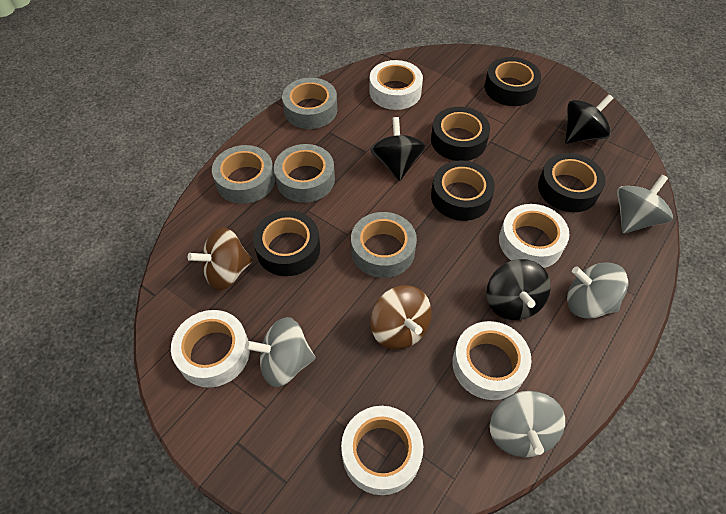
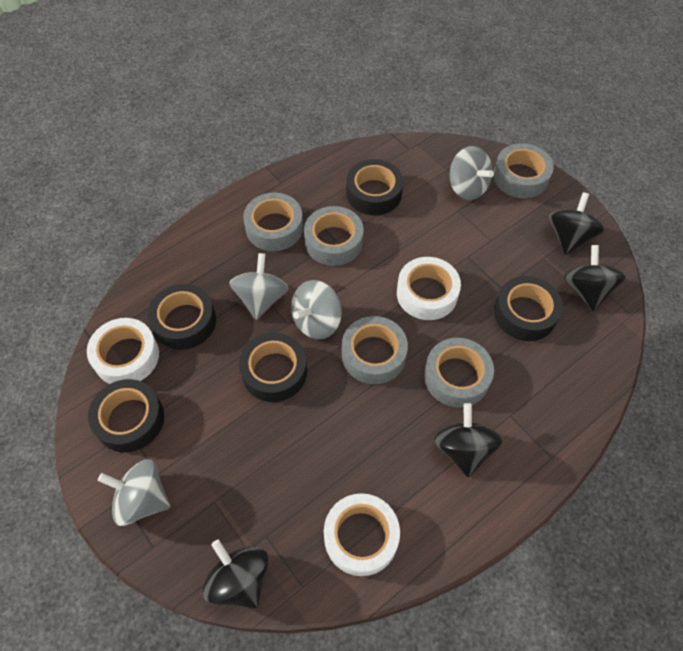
black spinning top: [370,117,425,181] [486,259,551,320] [565,94,614,144] = 3 -> [202,540,269,608] [434,403,502,477] [548,192,604,255] [564,245,626,311] = 4
brown spinning top: [188,227,253,290] [370,285,432,350] = 2 -> none = 0
grey tape: [212,145,275,204] [274,144,335,203] [282,78,337,129] [351,212,417,278] = 4 -> [243,192,303,251] [304,206,364,266] [342,316,408,384] [424,338,494,408] [493,143,554,198] = 5
white tape: [171,310,250,388] [341,406,423,495] [369,60,423,110] [453,321,531,400] [499,204,570,268] = 5 -> [87,318,159,384] [324,493,400,576] [397,257,461,320] = 3

